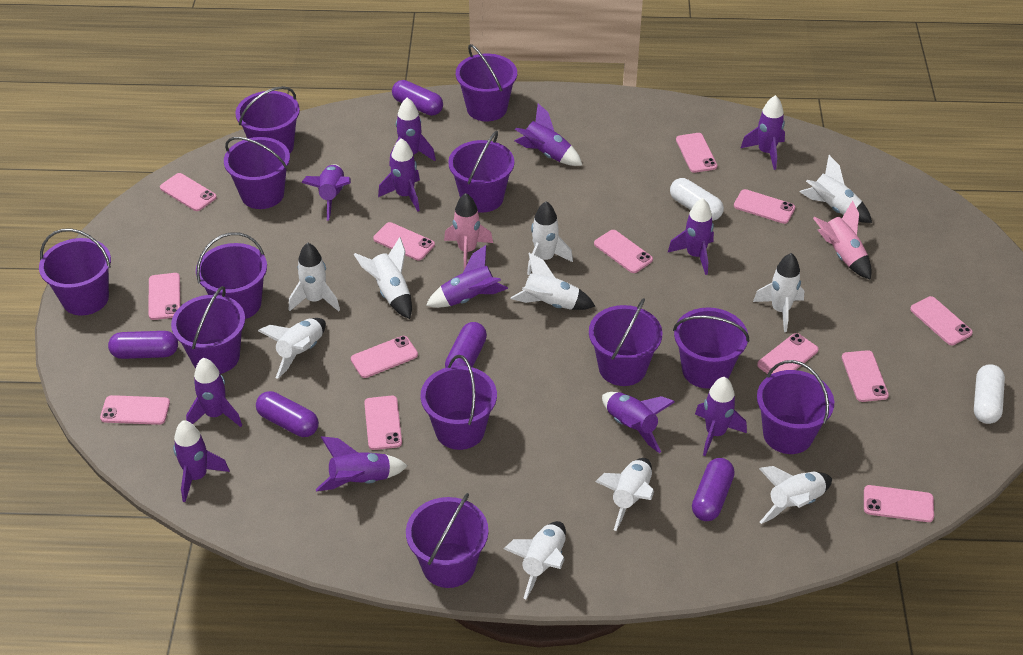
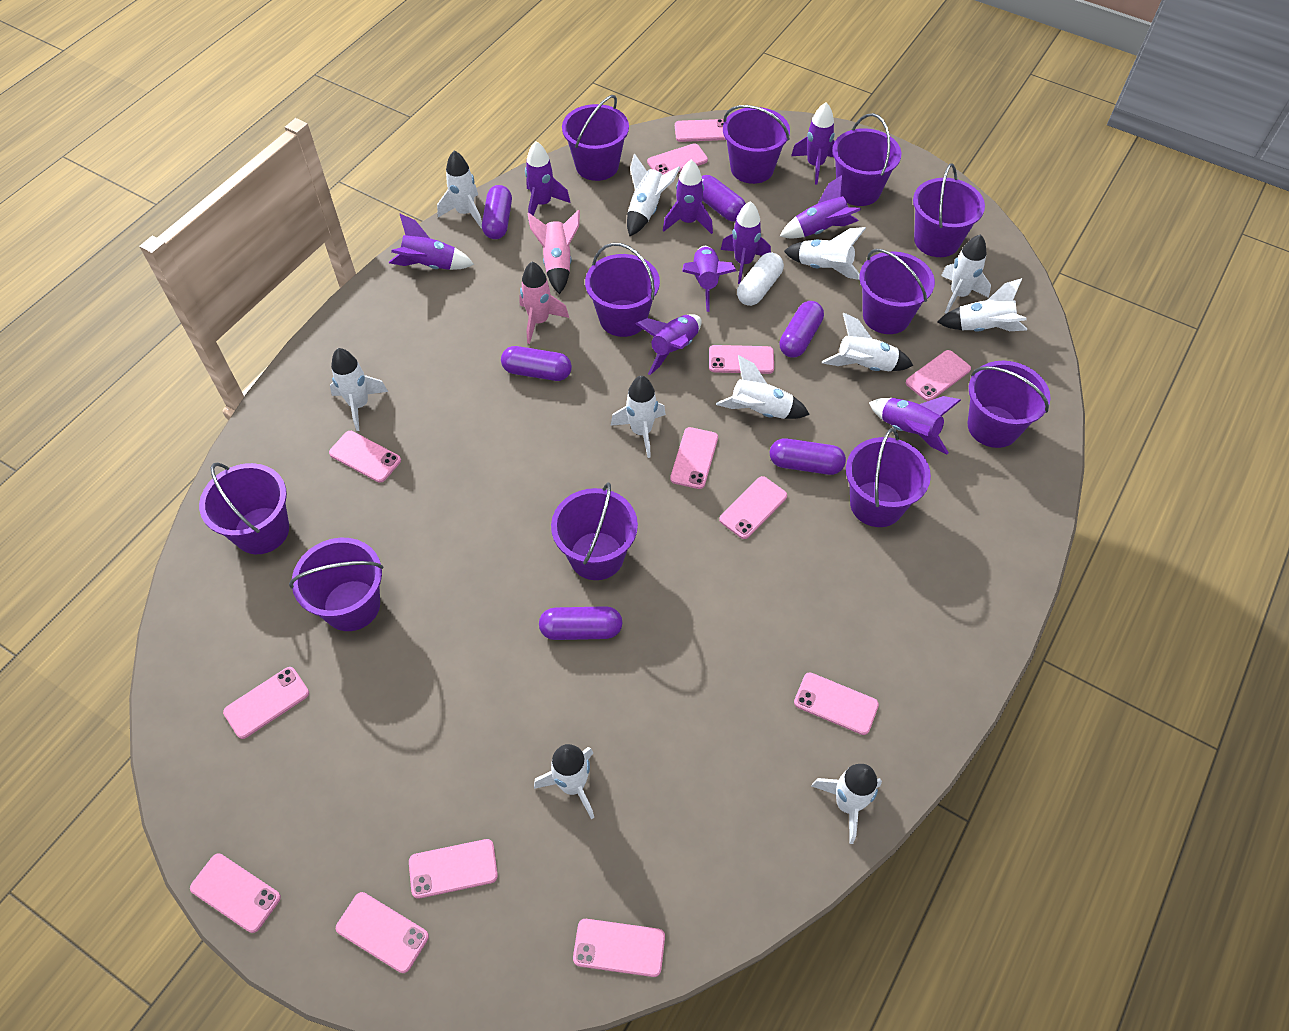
purple bucket: [39,228,111,316] [171,286,245,374] [196,232,267,319] [224,137,290,209] [236,86,300,153] [406,493,488,588] [421,355,497,450] [448,131,514,213] [456,44,517,121] [589,298,662,386] [673,307,749,389] [757,360,834,454] = 12 -> [199,462,289,554] [289,538,383,631] [551,482,638,580] [562,95,629,181] [585,243,660,337] [723,105,790,184] [832,113,901,206] [846,428,931,527] [859,249,935,334] [913,163,985,257] [968,361,1051,448] = 11
purple capsule: [108,331,178,359] [256,391,319,437] [392,80,443,116] [445,322,487,368] [692,458,735,521] = 5 -> [482,185,512,239] [501,346,572,381] [539,606,623,640] [702,175,746,222] [770,438,846,475] [779,301,824,358] = 6
purple rocket: [173,420,230,502] [186,358,242,427] [301,164,351,221] [316,436,407,491] [378,138,420,212] [389,98,436,167] [426,245,508,308] [515,103,583,166] [602,392,675,453] [668,198,714,275] [695,377,747,456] [741,95,785,170] = 12 -> [389,214,474,270] [525,141,570,220] [636,314,702,375] [663,160,713,234] [682,246,737,312] [721,201,771,284] [780,175,861,239] [791,102,835,184] [869,396,961,454] = 9
white capsule: [670,178,724,221] [974,364,1005,424] = 2 -> [737,252,784,306] = 1
white rocket: [258,318,326,379] [289,243,340,312] [354,237,412,319] [504,521,566,599] [511,253,595,310] [527,201,573,275] [595,458,654,531] [753,253,805,332] [759,466,832,524] [800,155,872,223] = 10 -> [330,348,388,431] [437,151,482,229] [534,744,594,819] [610,376,666,458] [627,154,680,236] [716,355,810,419] [784,227,866,280] [812,764,882,844] [822,313,913,371] [938,278,1027,332] [941,234,991,314] = 11

